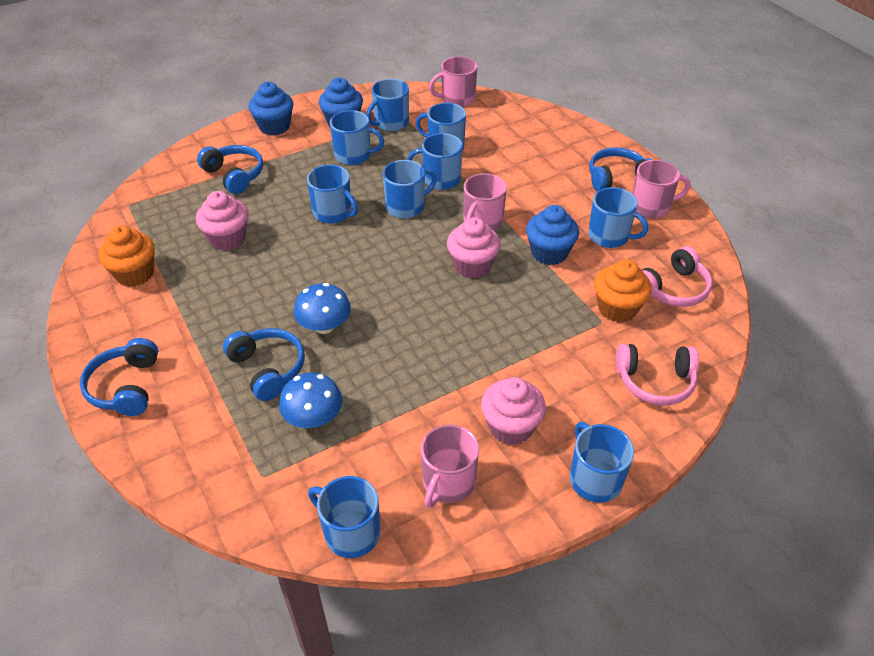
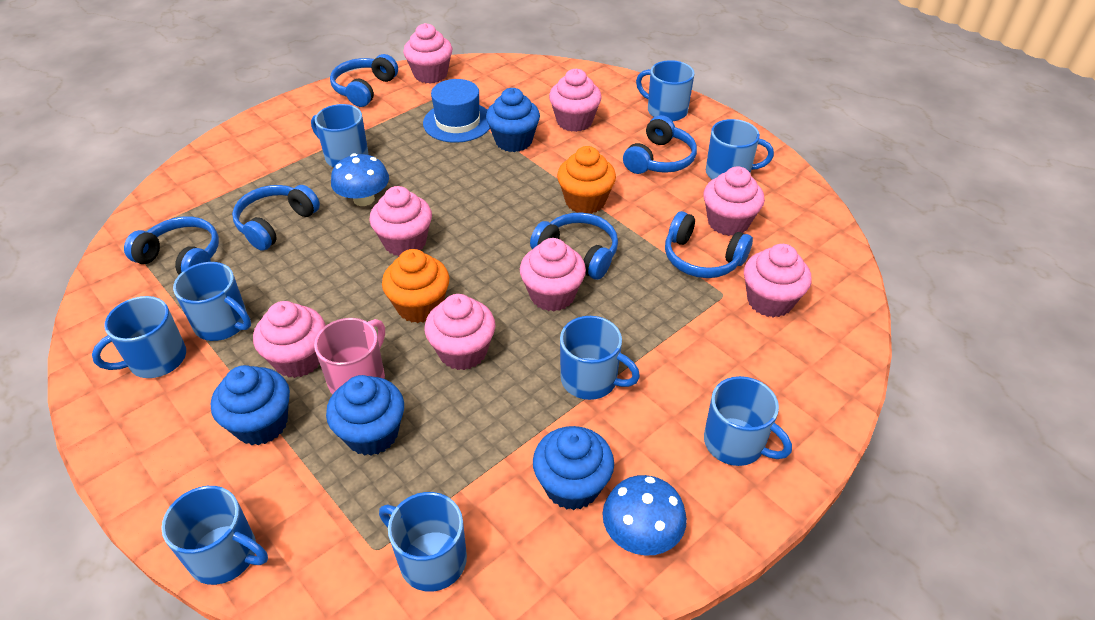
blue cupcake: [249,82,293,135] [319,78,363,127] [526,205,579,265] = 3 -> [211,365,290,445] [326,375,404,456] [486,88,540,152] [533,426,614,510] = 4
blue hat: none = 0 -> [423,79,490,143] = 1
blue headphones: [80,338,158,416] [197,145,263,194] [223,328,305,401] [589,147,653,191] = 4 -> [124,217,219,275] [232,185,320,251] [330,54,398,107] [530,213,618,280] [623,115,697,174] [665,211,753,278] = 6
pink cupcake: [196,191,249,251] [447,217,501,278] [481,377,546,445] = 3 -> [253,301,326,378] [370,186,432,256] [403,23,452,83] [425,294,495,370] [520,238,586,311] [549,69,602,132] [703,166,765,236] [744,244,812,318] = 8
pink headphones: [616,344,699,406] [642,246,713,307] = 2 -> none = 0
pink mug: [421,424,479,508] [429,56,477,107] [464,173,507,231] [633,160,690,218] = 4 -> [314,318,385,395] = 1

